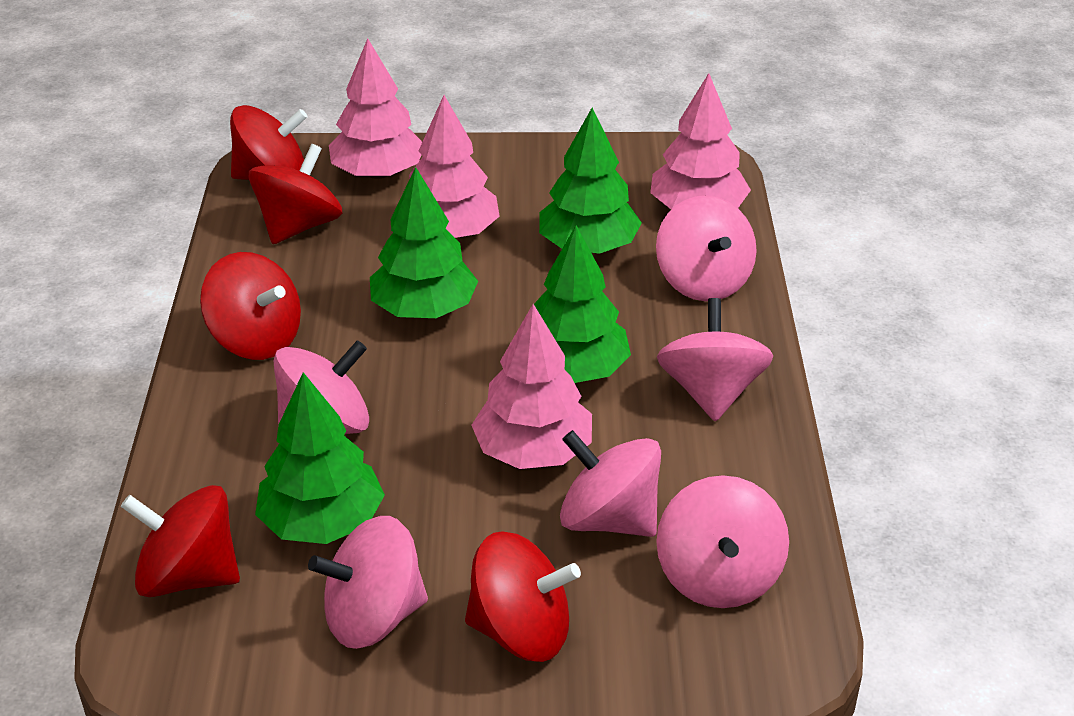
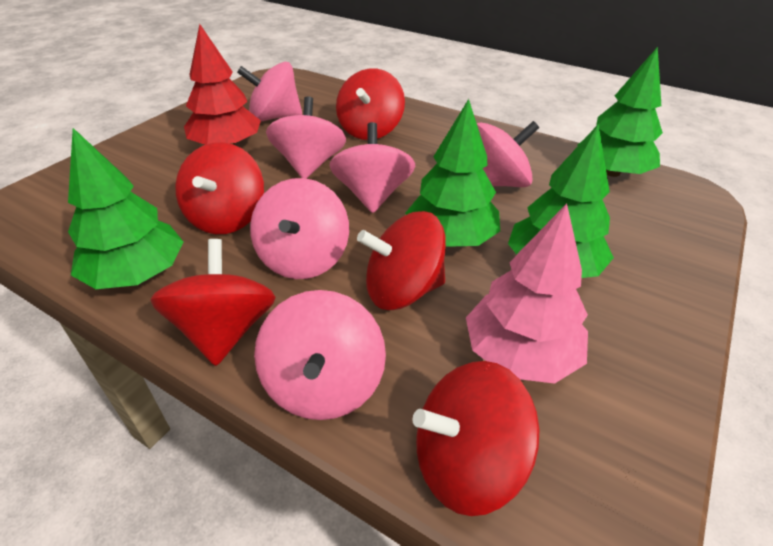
pink tree: [329,38,422,179] [409,95,500,239] [472,304,592,469] [650,73,751,210] = 4 -> [466,204,588,384] = 1
red tree: none = 0 -> [184,24,261,145] = 1

